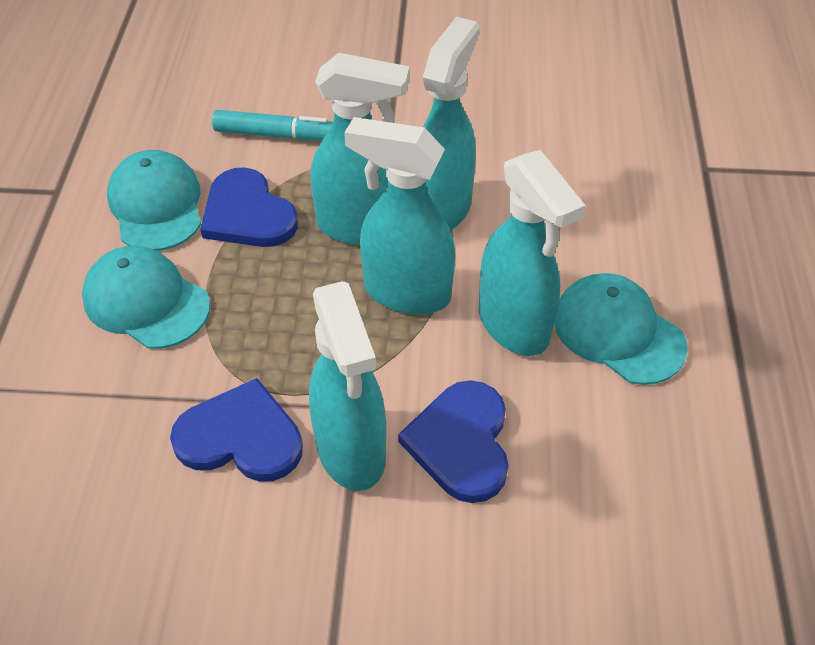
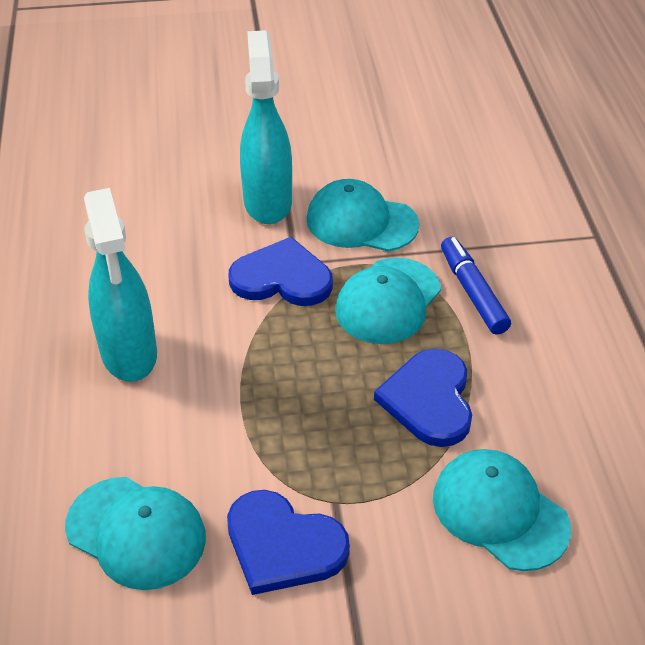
blue marker: none = 0 -> [441,237,511,335] = 1
turquoise cap: [82,246,210,349] [107,150,201,251] [554,273,688,385] = 3 -> [65,477,206,590] [306,179,419,251] [335,257,441,344] [433,449,571,571] = 4
turquoise marker: [212,110,333,141] = 1 -> none = 0
turquoise spray bottle: [309,281,386,491] [311,53,409,245] [344,117,455,315] [423,17,479,230] [479,150,586,356] = 5 -> [84,188,157,382] [240,30,292,224] = 2

